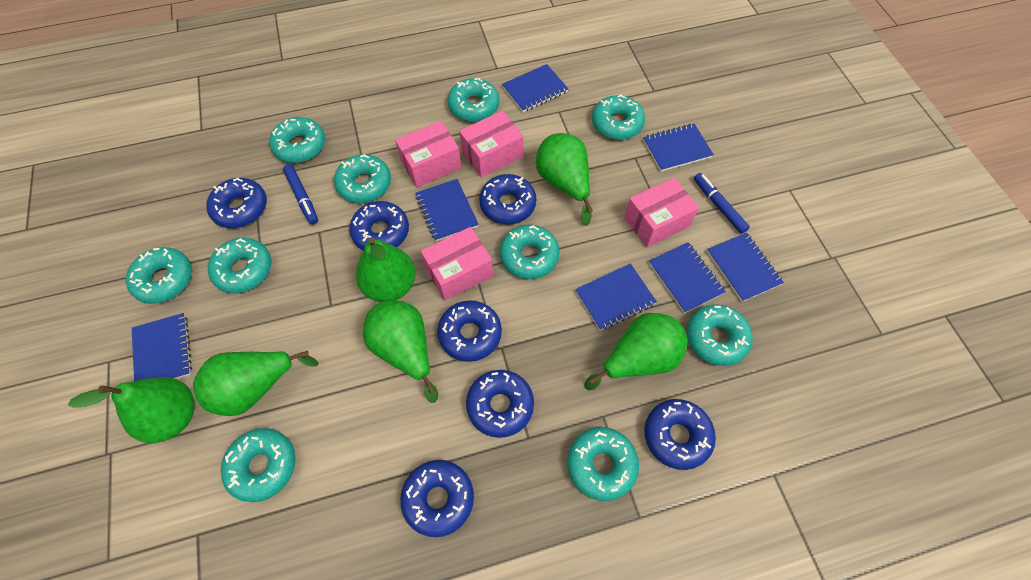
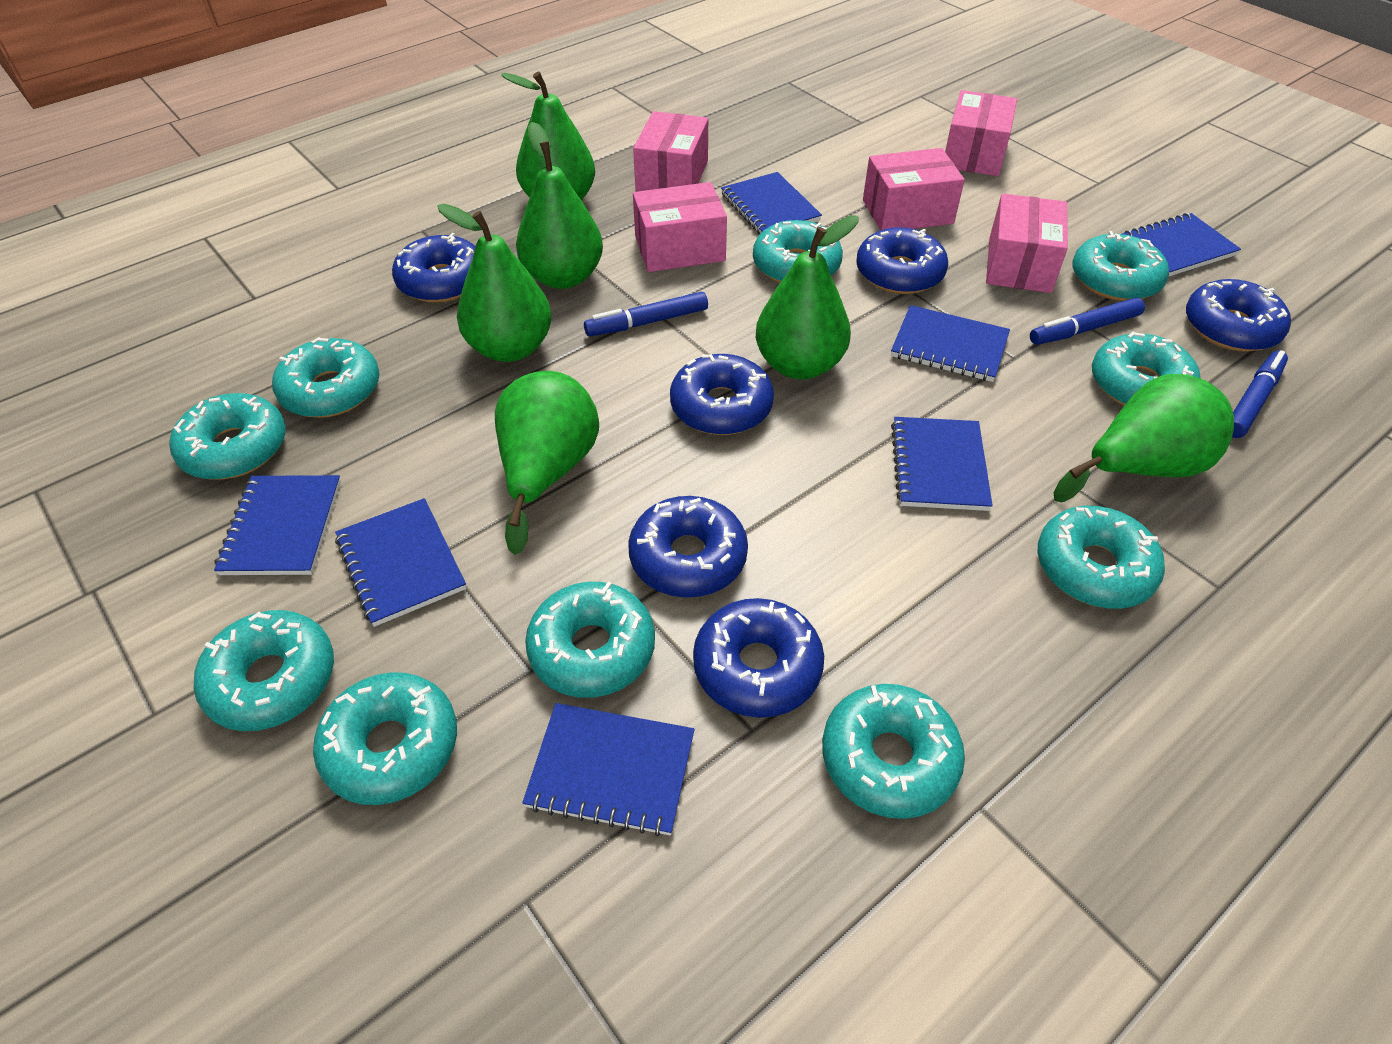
blue donut: [206,178,267,228] [349,201,409,251] [400,460,474,537] [437,300,502,362] [466,370,534,438] [479,174,536,225] [644,399,716,470] = 7 -> [392,233,475,302] [628,496,748,598] [670,354,774,435] [693,598,824,718] [856,227,948,294] [1186,279,1291,352] = 6
blue marker: [283,164,318,225] [694,173,750,234] = 2 -> [584,292,708,336] [1030,298,1145,345] [1232,350,1288,438] = 3
pink box: [395,121,461,187] [421,227,493,301] [459,111,523,178] [624,178,699,248] = 4 -> [633,111,708,192] [633,182,727,272] [863,148,965,231] [945,90,1017,176] [986,194,1068,293] = 5

